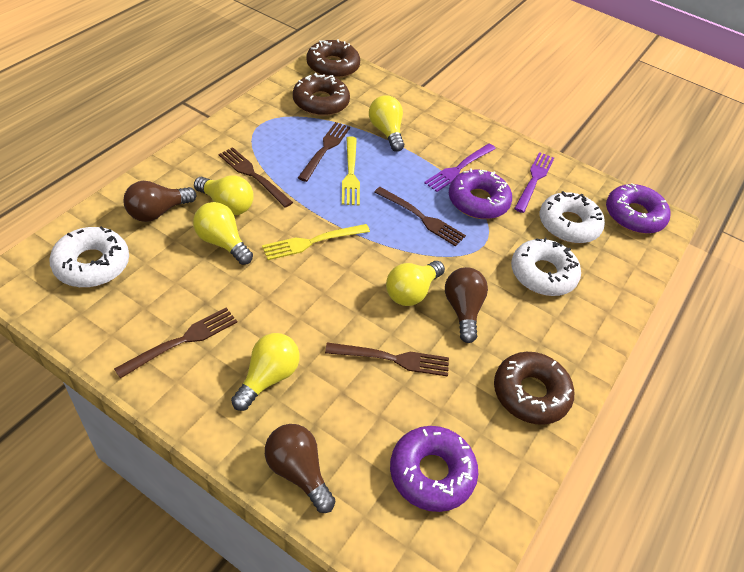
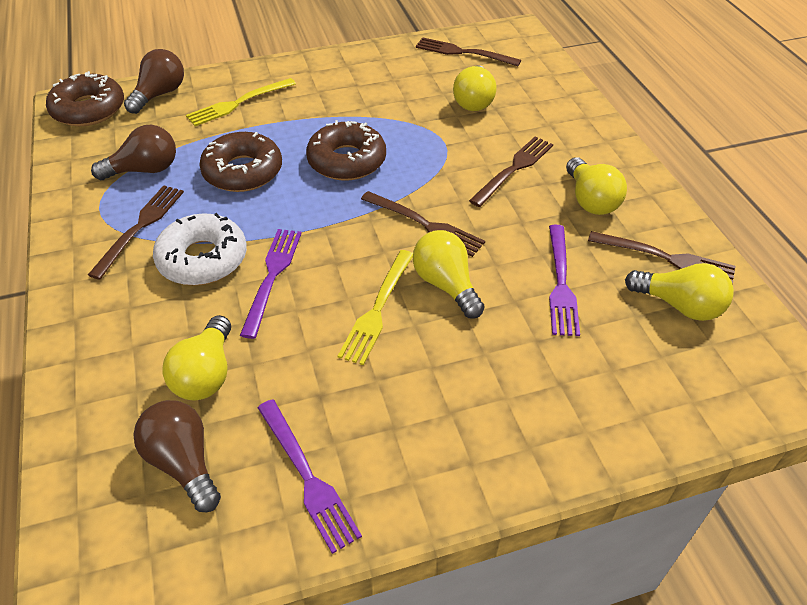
purple donut: [390,426,478,512] [449,168,512,219] [606,183,670,234] = 3 -> none = 0
purple fork: [424,144,496,192] [514,152,554,213] = 2 -> [240,229,302,339] [258,399,362,554] [549,225,580,336] = 3
white donut: [49,226,129,288] [511,238,581,296] [540,191,605,243] = 3 -> [153,213,247,285] = 1

